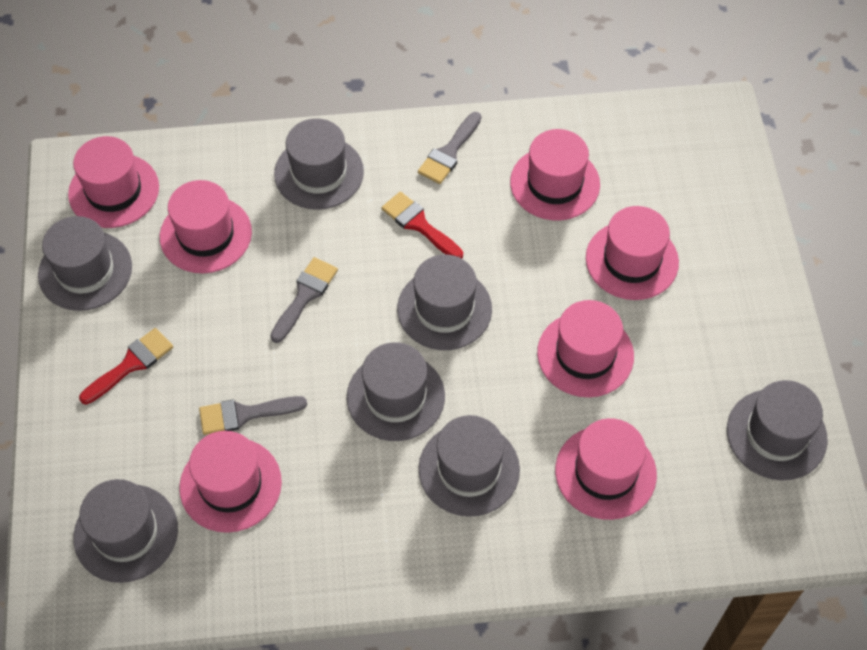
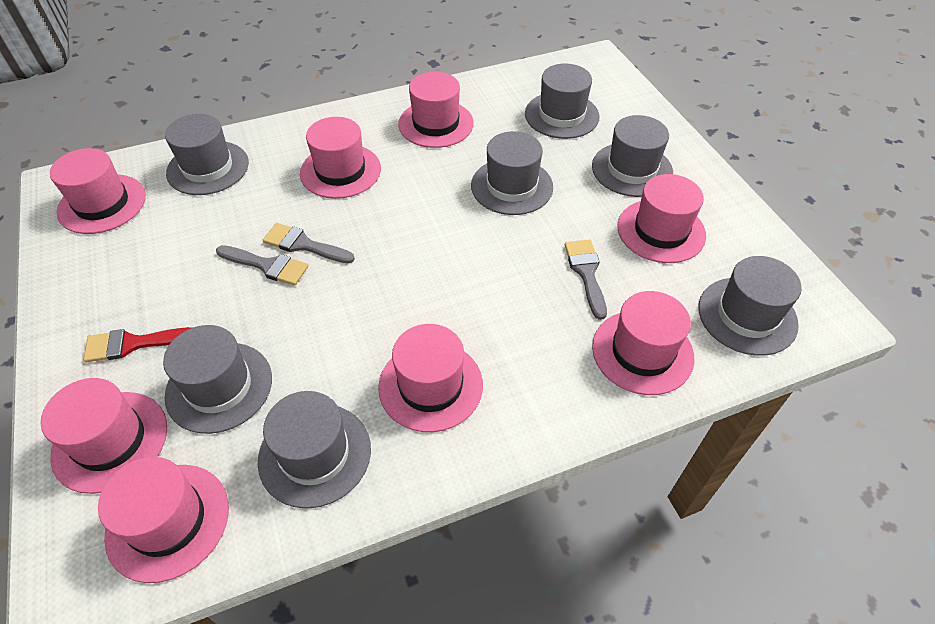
pink hat: [68,136,159,228] [160,180,252,273] [179,431,282,533] [510,129,600,220] [537,300,634,397] [555,418,657,520] [586,206,679,300] = 7 -> [41,378,167,494] [50,148,146,234] [98,457,229,583] [300,117,381,199] [378,324,483,432] [398,72,474,148] [592,291,694,395] [617,174,706,263] = 8
red brush: [79,328,173,404] [381,191,463,259] = 2 -> [83,327,192,362] = 1

